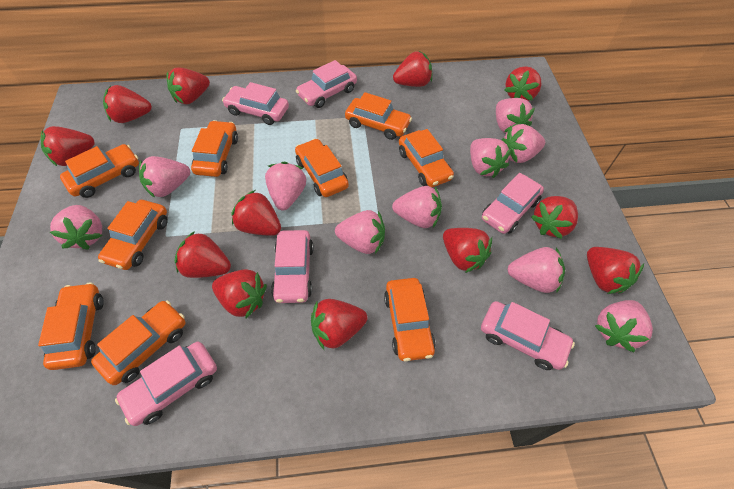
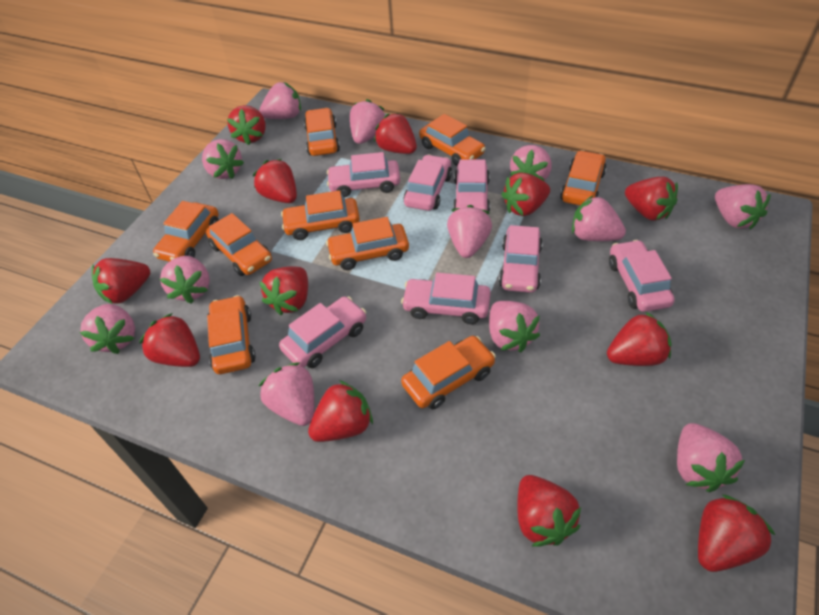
pink car: [115,342,217,426] [222,82,289,125] [271,230,314,303] [296,60,357,108] [481,301,575,370] [482,173,544,234] = 6 -> [279,296,366,368] [327,152,400,197] [401,273,491,324] [404,155,452,211] [453,159,490,212] [499,225,543,293] [609,240,675,312] = 7
pink strawberry: [50,205,102,250] [139,156,190,198] [265,162,306,210] [335,210,385,254] [392,186,442,228] [470,138,511,178] [496,98,535,133] [501,124,545,163] [507,247,565,293] [595,300,653,352] = 10 -> [80,304,135,354] [160,256,210,304] [202,139,244,179] [259,82,301,119] [259,362,315,426] [350,99,385,144] [447,205,492,258] [489,301,540,352] [510,145,552,182] [572,196,626,241] [677,423,745,492] [715,184,771,229] = 12

